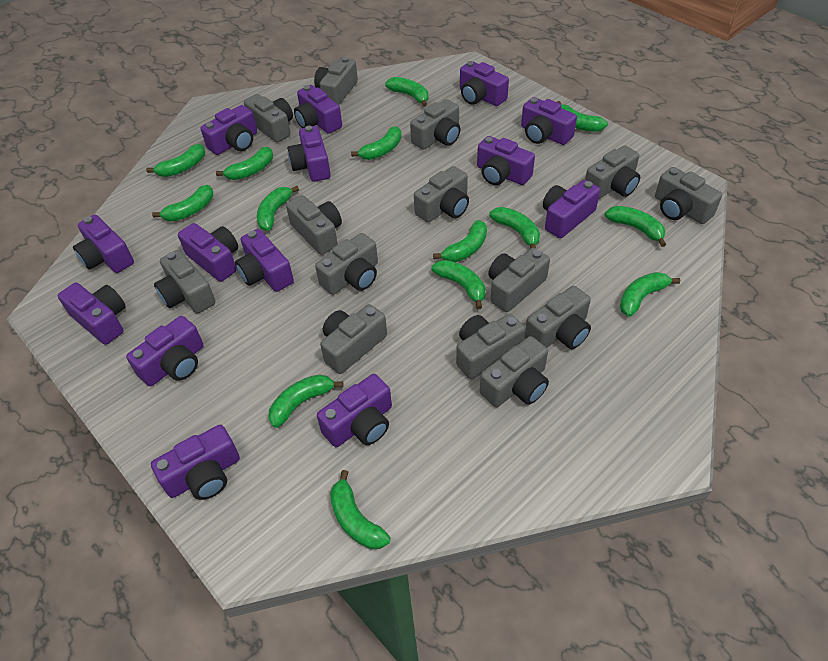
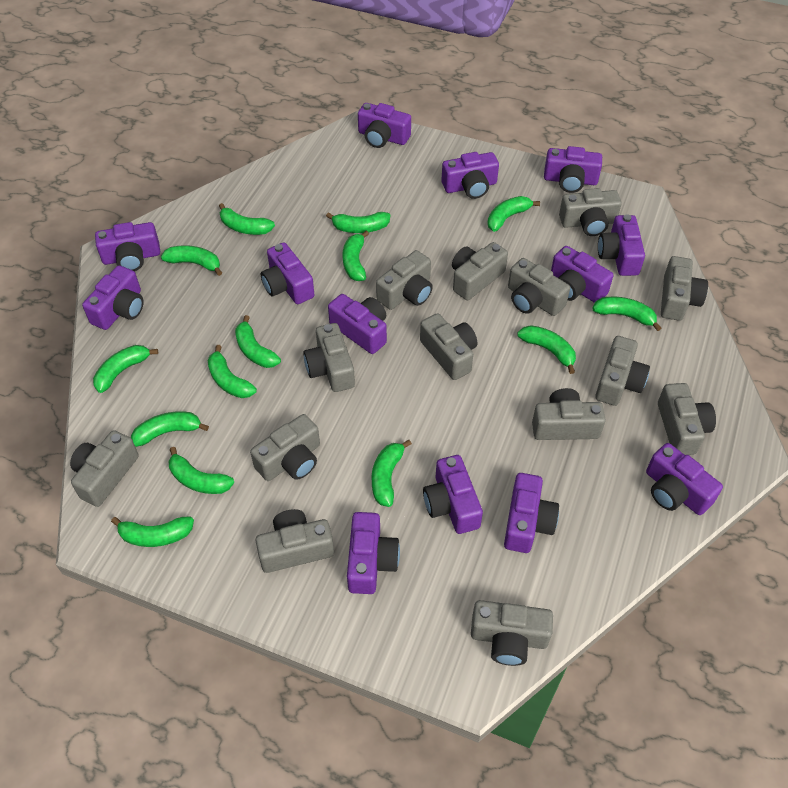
purple camera: [58,283,126,345] [73,215,134,273] [126,316,204,386] [151,425,240,500] [178,223,238,282] [201,105,257,155] [235,229,294,292] [287,126,331,182] [294,85,342,134] [317,374,392,447] [460,61,509,106] [477,136,535,185] [521,97,577,145] [543,180,600,238] = 14 -> [82,265,144,330] [95,222,160,271] [261,242,315,304] [328,294,387,354] [347,512,400,594] [358,103,411,148] [423,455,483,534] [441,152,499,199] [504,473,559,553] [544,146,602,193] [551,246,613,303] [598,214,645,276] [646,443,723,515] = 13

